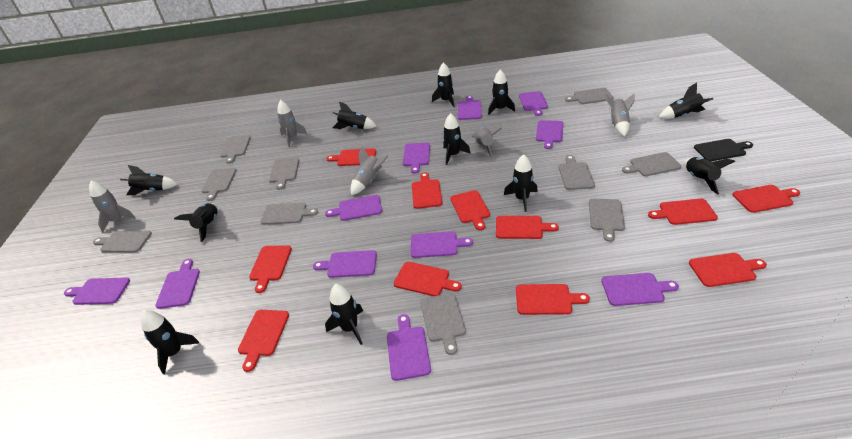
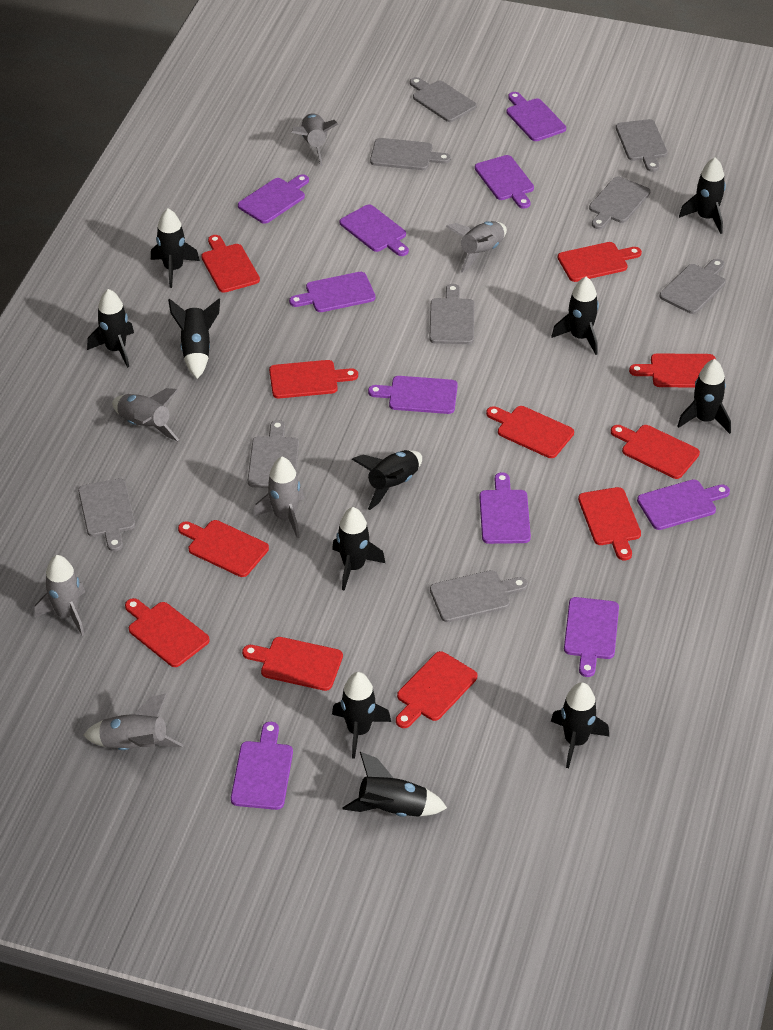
black cutting board: [694,139,753,161] = 1 -> none = 0
grey cutting board: [93,231,152,252] [201,168,236,201] [220,135,251,164] [260,203,318,225] [269,157,300,190] [420,293,466,355] [558,155,595,190] [565,88,614,104] [589,199,625,242] [622,152,681,176] = 10 -> [78,479,135,551] [248,420,299,488] [370,138,451,170] [410,77,476,122] [429,284,474,344] [430,570,528,622] [589,177,651,229] [616,119,667,172] [660,259,726,314] = 9
grey rocket: [89,181,135,232] [277,100,307,147] [350,146,388,195] [471,127,502,158] [605,93,635,137] = 5 -> [35,555,85,636] [83,693,183,750] [112,388,179,441] [254,457,304,538] [292,113,338,166] [446,221,507,273] = 6
purple cutting board: [64,277,130,305] [155,259,200,309] [313,250,377,278] [325,195,382,221] [387,314,431,381] [403,142,430,174] [411,231,473,258] [458,95,482,120] [519,91,548,116] [536,120,563,149] [601,273,679,306] = 11 -> [231,722,293,810] [238,174,309,224] [289,272,376,312] [340,204,409,256] [368,376,458,414] [475,155,534,209] [480,472,531,544] [506,92,566,141] [564,597,619,677] [637,479,730,530] = 10

